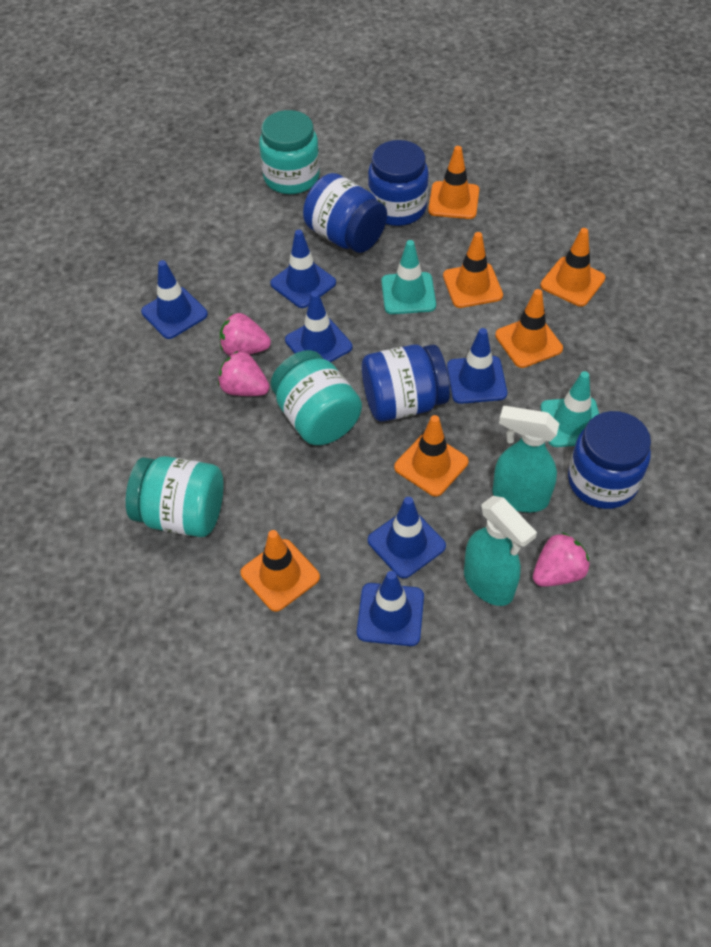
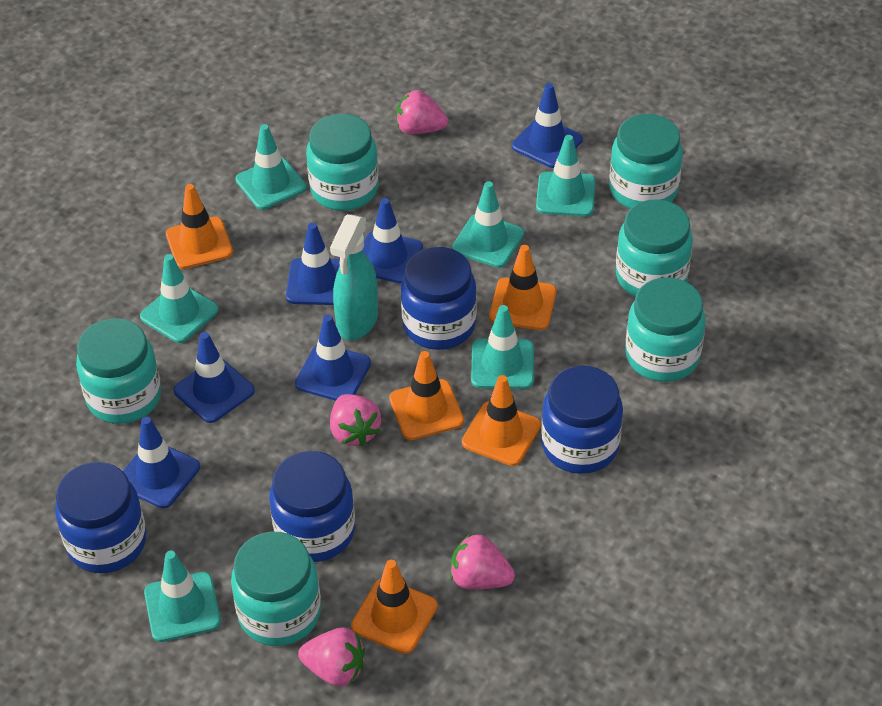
orange traffic cone: [241,530,320,612] [394,415,469,496] [428,146,479,219] [443,232,503,308] [495,289,563,368] [540,228,605,307] = 6 -> [166,184,233,269] [351,560,437,654] [389,351,464,440] [462,375,541,466] [489,245,556,330] = 5
pink strawberry: [218,351,270,396] [220,313,271,356] [533,532,590,587] = 3 -> [298,627,365,687] [330,394,381,446] [396,90,448,134] [450,533,515,589] = 4
turquoise jar: [126,456,223,537] [259,110,320,194] [271,350,362,445] = 3 -> [76,318,161,424] [231,532,321,646] [306,114,379,211] [609,114,683,209] [616,199,693,297] [625,277,706,382] = 6
turquoise spray bottle: [464,496,537,606] [492,406,559,513] = 2 -> [330,214,378,340] = 1
turquoise traffic cone: [381,240,436,314] [541,371,599,447] = 2 -> [140,254,219,343] [144,551,221,642] [236,124,307,210] [452,181,524,268] [471,305,534,389] [536,135,596,216] = 6

